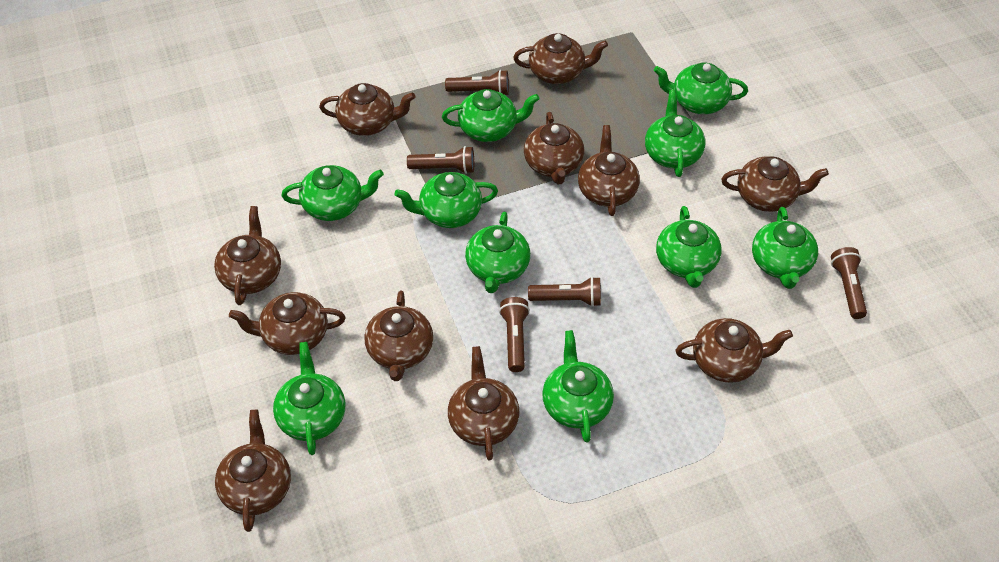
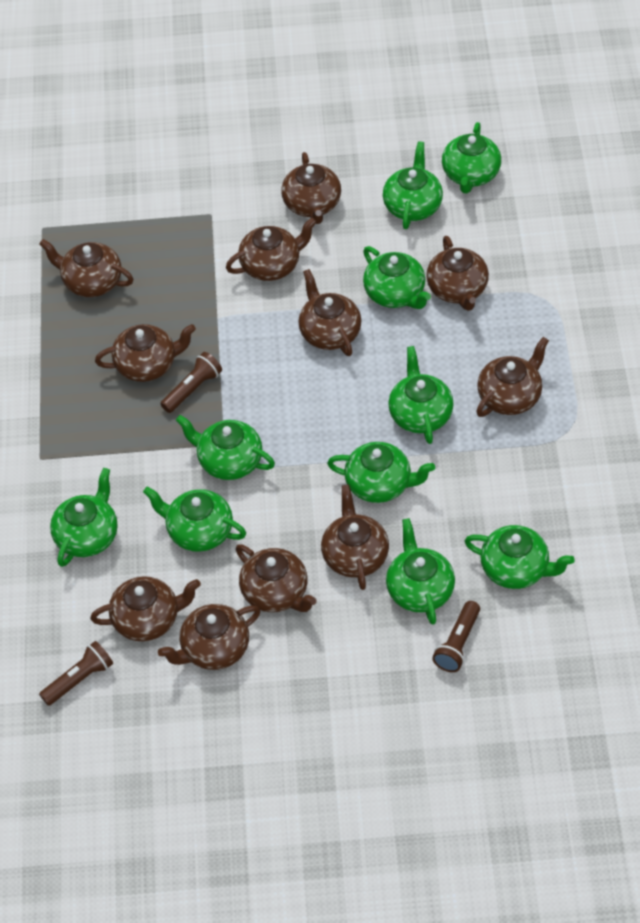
brown flashlight: [407,146,474,174] [445,70,509,95] [499,297,530,372] [528,277,601,307] [831,247,867,319] = 5 -> [39,641,113,706] [160,352,222,413] [432,601,480,672] = 3

